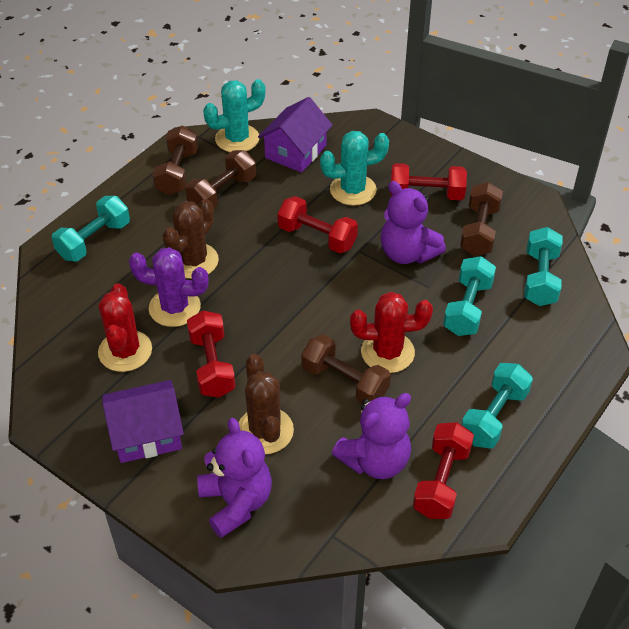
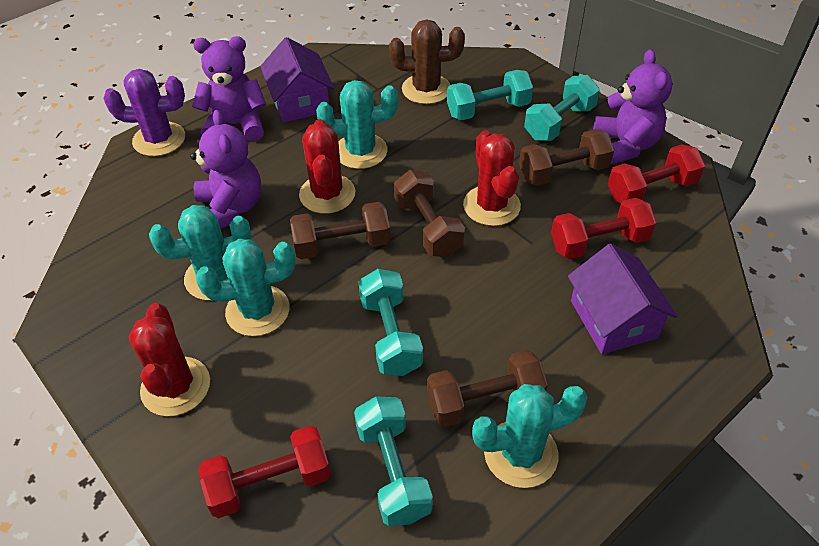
brown cactus: [163,199,219,279] [238,354,294,454] = 2 -> [389,19,465,104] = 1
red cactus: [98,283,152,372] [350,292,433,373] = 2 -> [129,303,210,416] [299,119,355,214] [463,130,521,226] = 3
red dumbbell: [187,311,236,398] [277,196,358,253] [390,163,467,200] [413,422,474,519] = 4 -> [199,425,331,518] [551,198,656,259] [608,144,705,203] = 3
turquoise cactus: [203,79,265,152] [320,131,389,206] = 2 -> [149,205,252,301] [196,239,296,336] [316,80,398,169] [472,384,587,488] = 4

